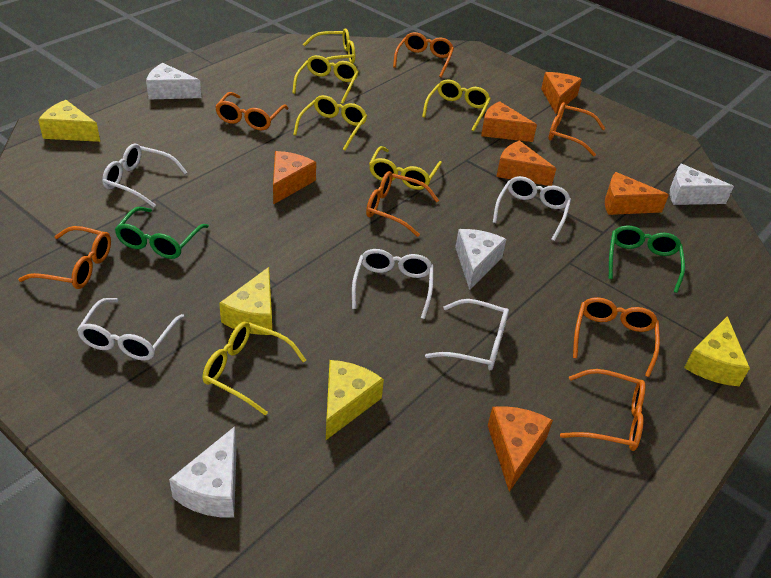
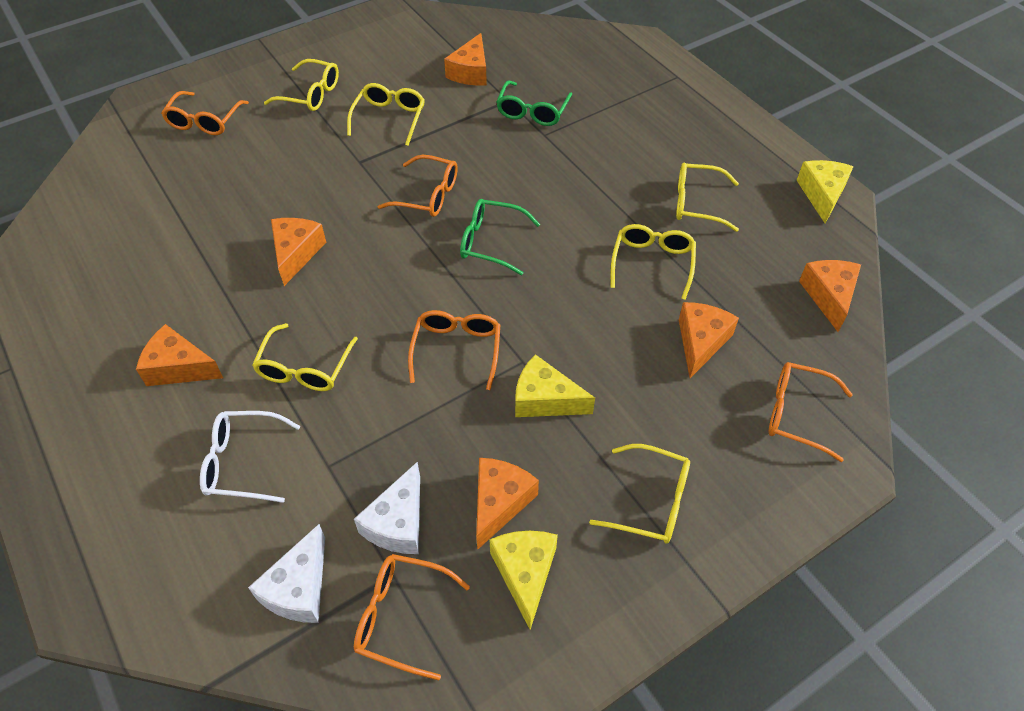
orange glasses: [18,226,111,289] [215,92,289,131] [366,171,439,237] [393,32,454,77] [548,102,606,156] [560,369,645,451] [573,297,660,377] = 7 -> [161,91,249,135] [354,554,470,680] [378,155,458,217] [408,310,500,390] [769,362,853,462] = 5
white cheese: [146,63,202,99] [169,426,237,518] [455,229,506,290] [670,164,734,205] = 4 -> [248,524,325,623] [354,462,420,554] = 2
white glasses: [77,298,184,361] [102,143,187,207] [352,249,434,319] [425,299,509,370] [493,176,571,241] = 5 -> [200,411,301,503] = 1
yellow cheese: [38,100,100,142] [219,267,272,335] [326,360,384,440] [684,316,750,386] = 4 -> [489,531,558,630] [515,354,595,417] [796,160,854,224] = 3

